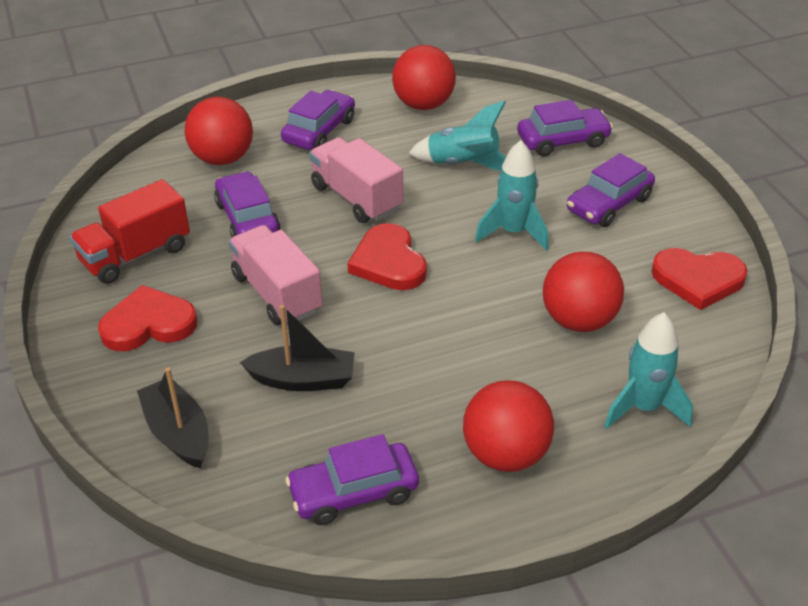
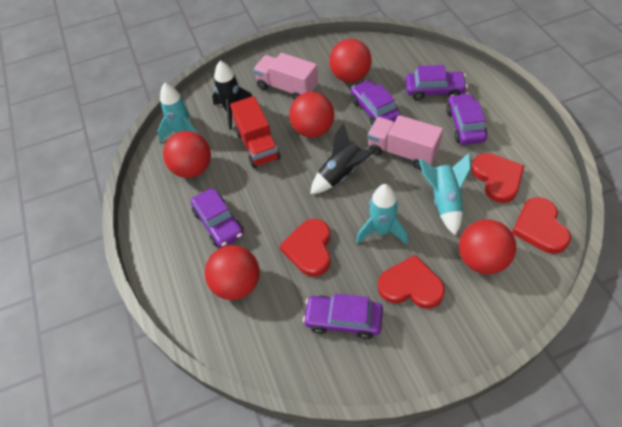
black boat: [137,367,209,468] [240,305,355,391] = 2 -> none = 0
black rocket: none = 0 -> [212,61,252,130] [310,123,376,194] = 2
red ball: [185,97,253,165] [392,45,456,110] [463,380,554,472] [543,252,624,332] = 4 -> [163,131,211,178] [205,245,260,300] [289,92,334,138] [329,39,371,82] [459,220,516,274] = 5
red heart: [98,285,197,351] [347,223,427,290] [651,248,748,310] = 3 -> [279,219,331,277] [378,255,445,309] [471,153,525,203] [512,197,571,254] = 4

